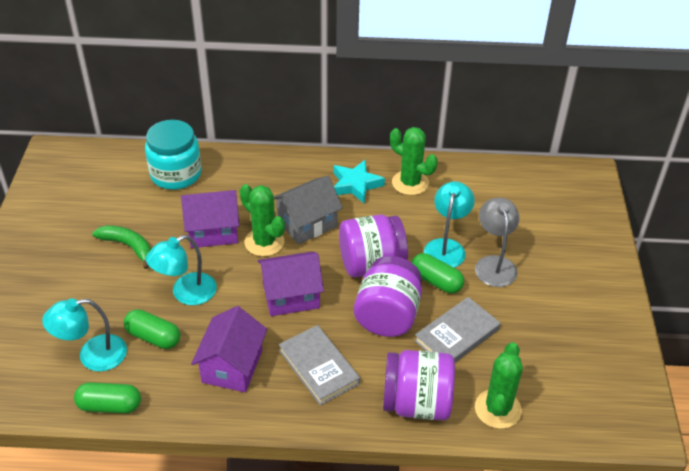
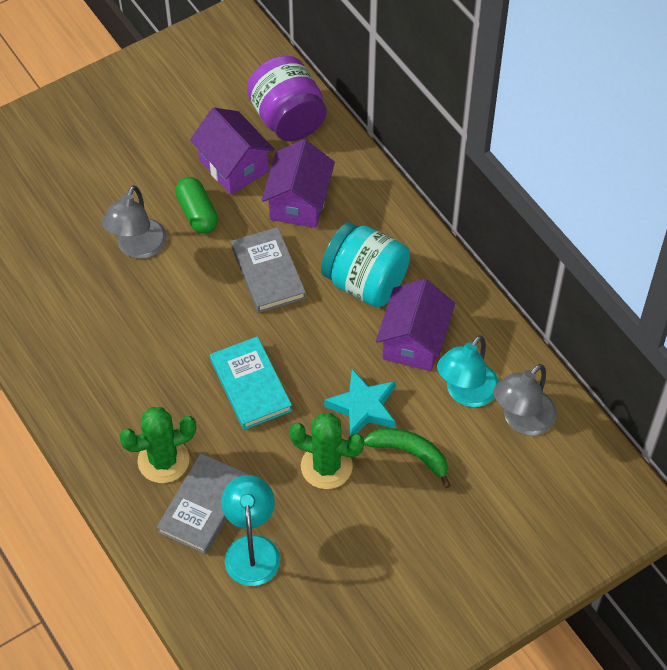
green cactus: [240,184,285,257] [390,127,438,195] [475,342,523,429] = 3 -> [119,407,196,483] [289,413,364,489] = 2
green capsule: [74,382,141,413] [124,309,181,349] [411,253,464,293] = 3 -> [175,177,218,234] = 1
grey house: [274,176,343,244] = 1 -> none = 0
grey lamp: [475,198,519,287] = 1 -> [102,185,167,259] [493,364,557,436] = 2
purple jar: [339,214,408,277] [354,256,422,337] [383,350,455,420] = 3 -> [247,56,326,141] = 1
turquoise book: none = 0 -> [210,336,292,430] = 1
turquoise lamp: [42,299,127,371] [146,235,217,305] [424,181,475,268] = 3 -> [221,475,280,586] [437,335,499,407] = 2

